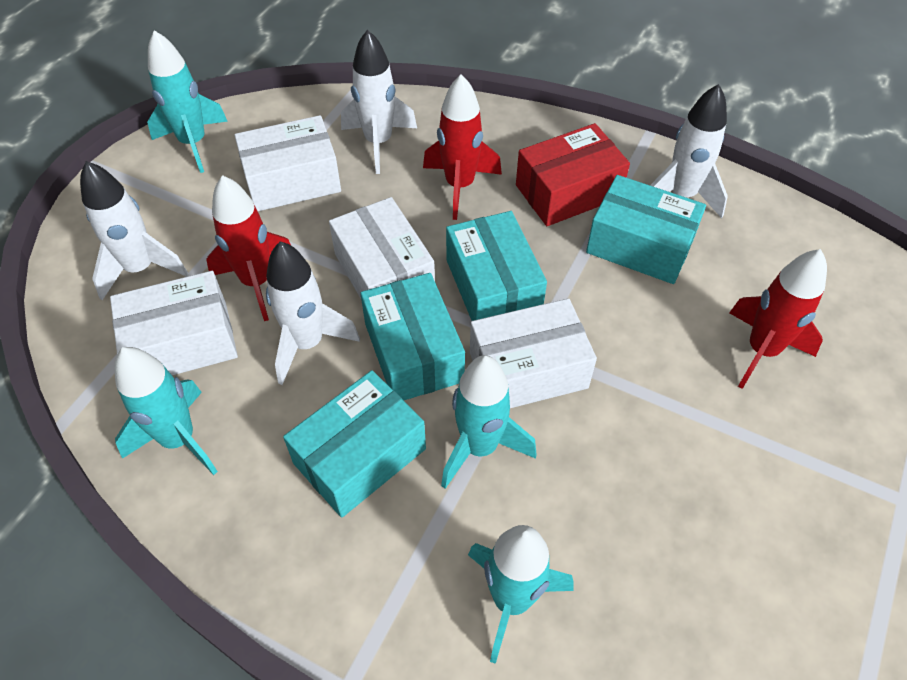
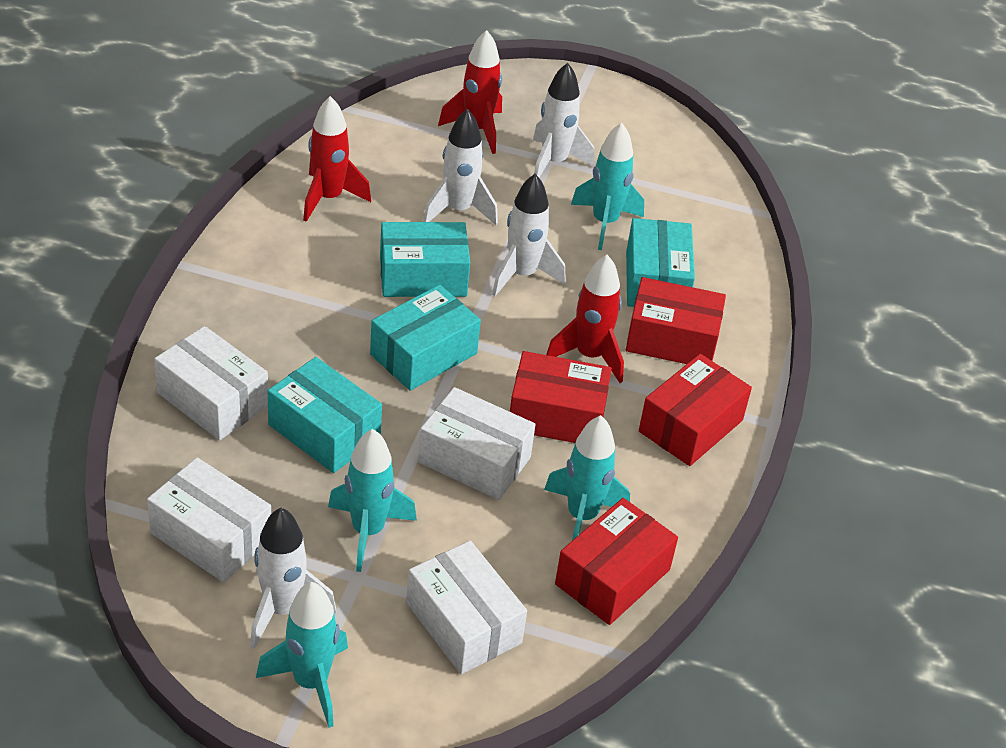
red box: [516,123,630,226] = 1 -> [510,351,612,443] [555,498,678,625] [626,277,726,364] [639,354,752,466] = 4

